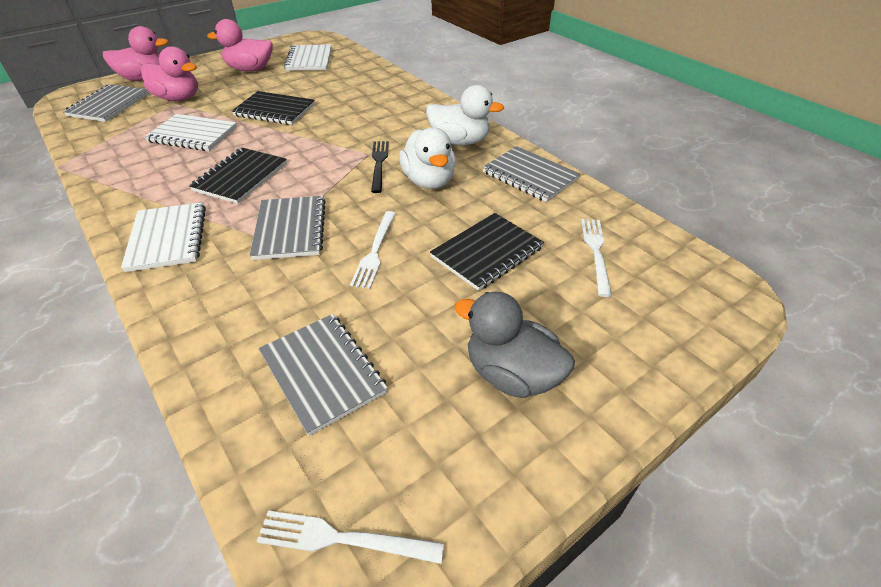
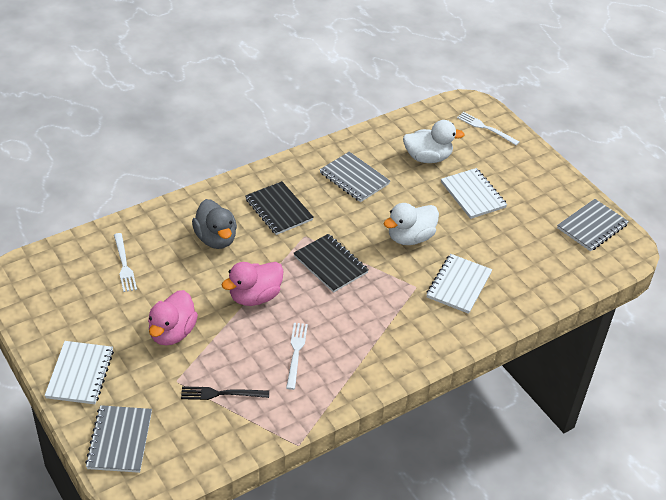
black notebook: [189,148,287,204] [232,91,315,125] [430,213,544,291] = 3 -> [245,181,314,235] [294,234,369,293] = 2
grey notebook: [63,84,149,122] [250,196,326,260] [258,314,388,436] [482,146,580,202] = 4 -> [85,405,152,473] [320,152,390,202] [557,199,629,251] = 3
pink duck: [103,26,169,81] [141,46,198,101] [207,19,273,72] = 3 -> [148,290,198,346] [222,262,284,306] = 2

